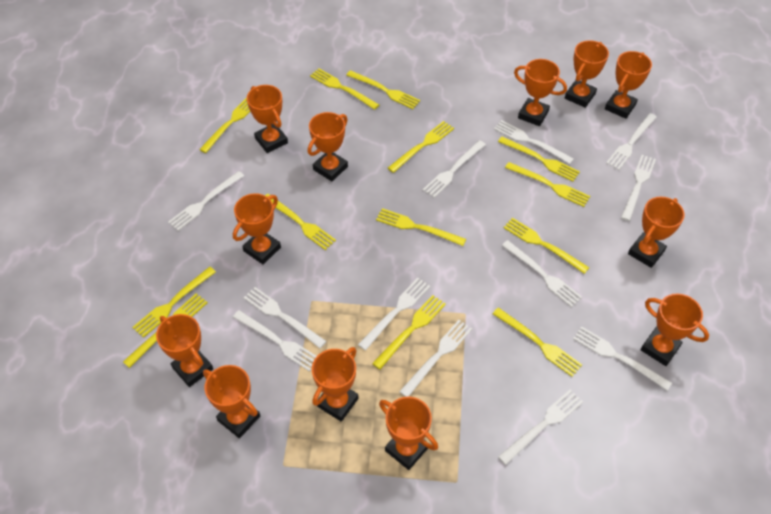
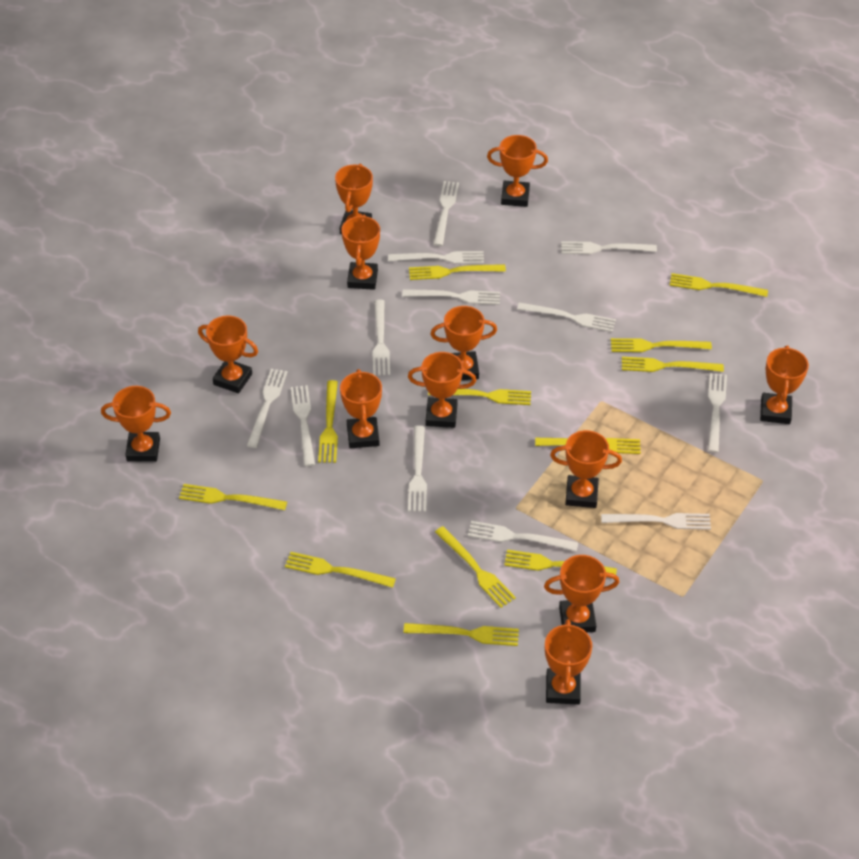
yellow fork: [123,293,208,368] [132,267,216,338] [199,97,250,153] [265,194,336,250] [310,68,379,110] [346,70,420,109] [372,295,446,370] [376,208,466,246] [388,121,454,173] [493,307,582,377] [498,137,580,182] [504,218,590,274] [505,162,590,207] = 13 -> [179,484,287,510] [285,552,396,588] [318,380,338,463] [403,623,519,646] [409,264,506,280] [428,389,531,405] [435,526,516,608] [504,550,617,575] [535,438,641,454] [611,338,712,352] [622,357,724,372] [669,273,768,297] = 12

